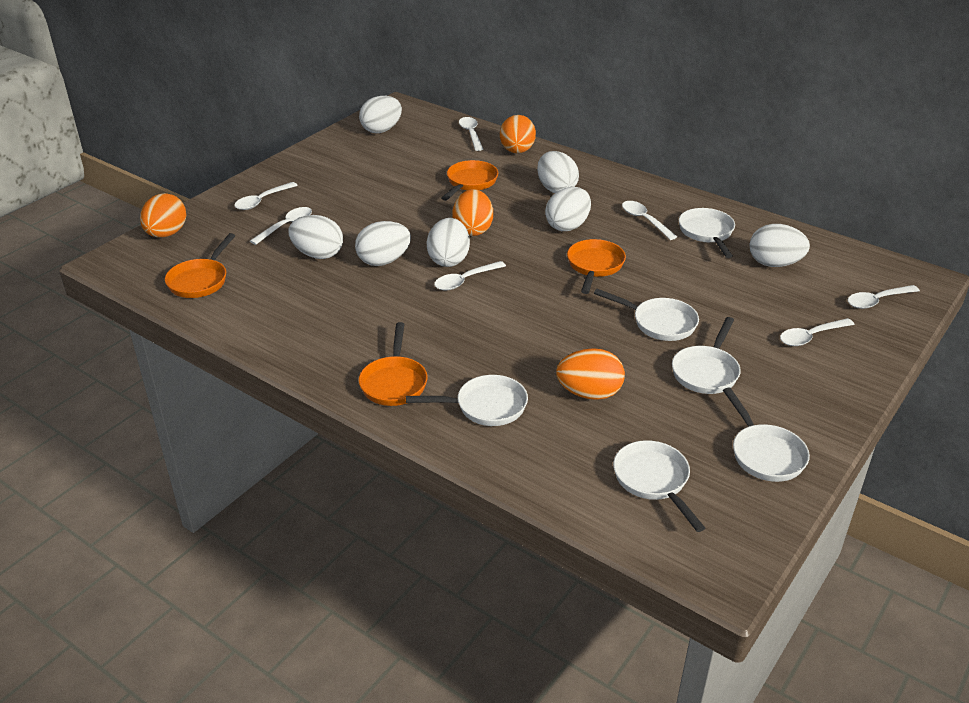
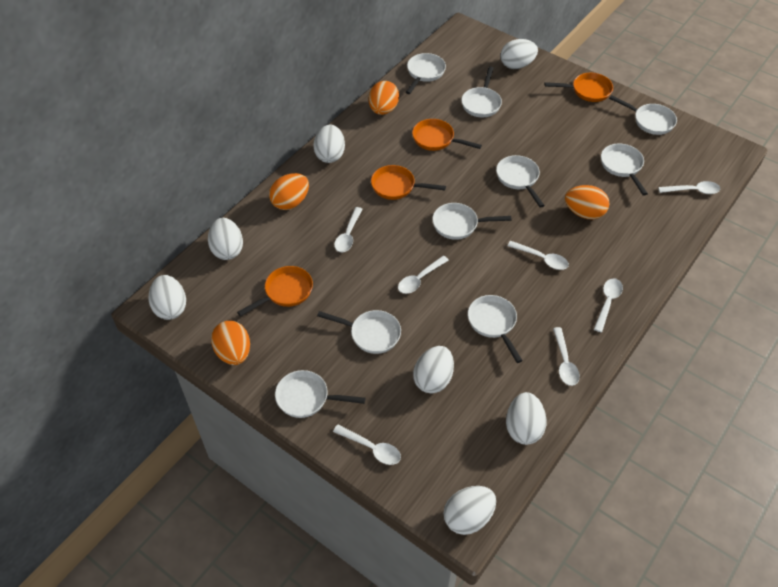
white pan: [406,375,528,426] [594,289,699,341] [613,440,705,532] [672,317,741,394] [679,208,735,258] [723,388,810,482] = 6 -> [275,370,365,418] [317,310,401,354] [406,53,446,94] [432,203,511,240] [461,66,502,117] [468,295,523,363] [496,155,545,208] [601,144,648,196] [609,95,677,135] = 9

